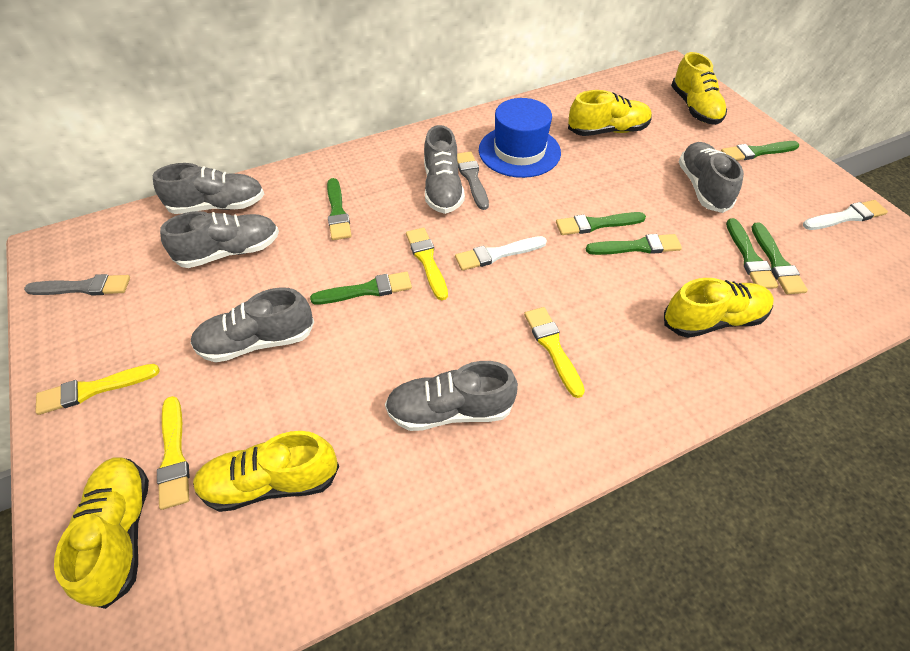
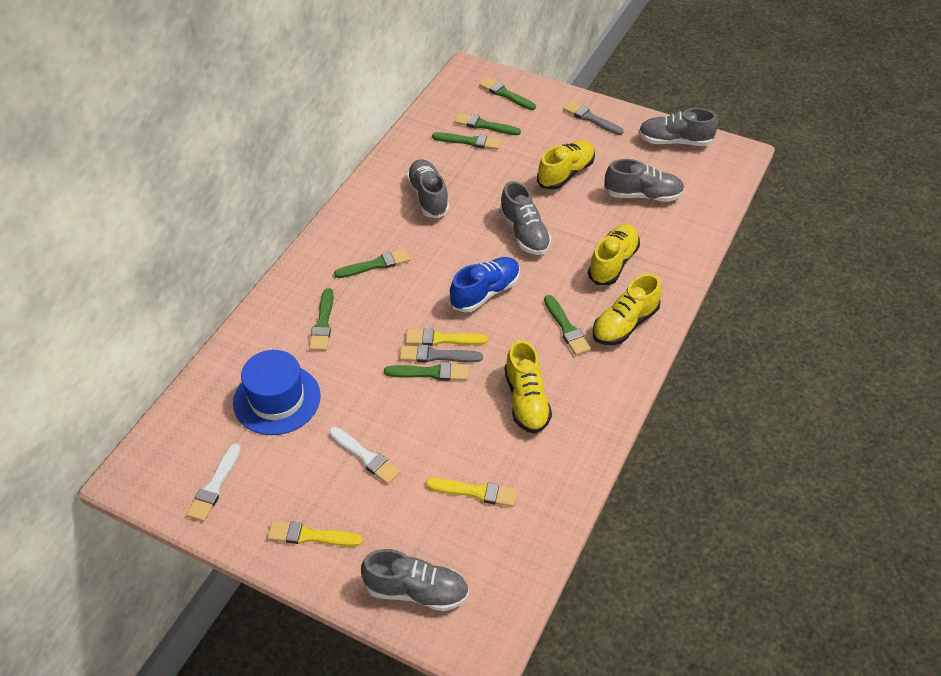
blue shoe: none = 0 -> [450,257,520,313] = 1
grey shoe: [153,163,264,214] [160,211,279,268] [191,287,314,362] [385,361,518,431] [424,125,465,214] [679,142,744,213] = 6 -> [361,549,469,611] [406,159,450,218] [499,181,551,255] [604,159,685,202] [638,108,718,146] = 5
yellow brush: [35,364,160,415] [157,396,190,510] [406,228,448,300] [524,307,585,398] = 4 -> [267,521,363,546] [406,328,488,346] [426,478,517,507] = 3
yellow shoe: [54,457,149,609] [193,431,339,512] [568,90,652,136] [664,278,774,338] [671,52,727,125] = 5 -> [505,340,552,434] [537,140,595,190] [588,224,640,285] [593,274,662,345] = 4

